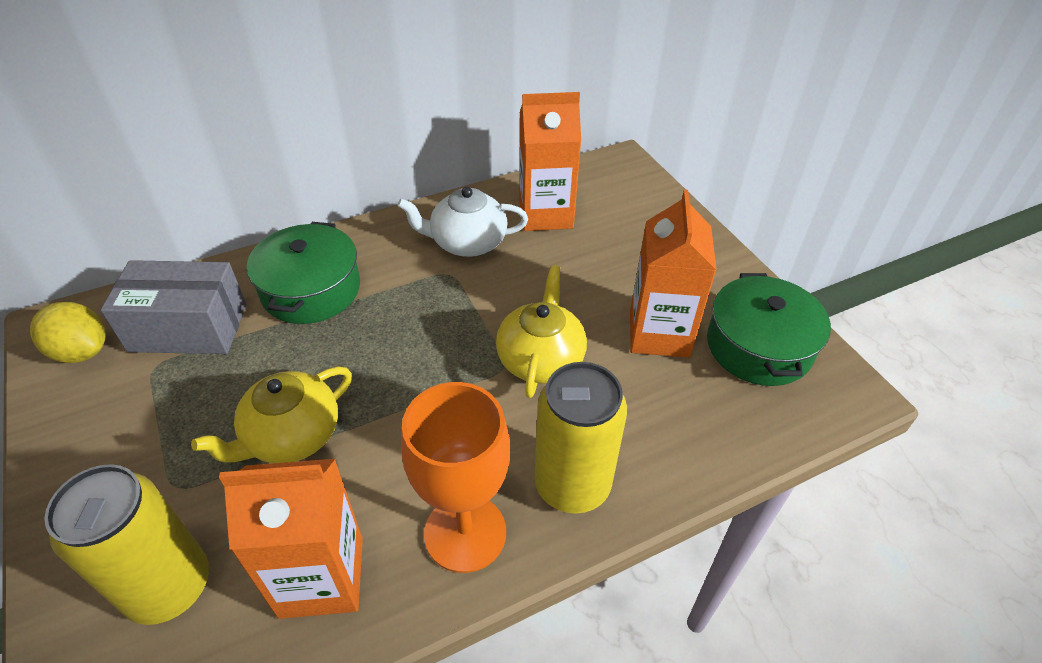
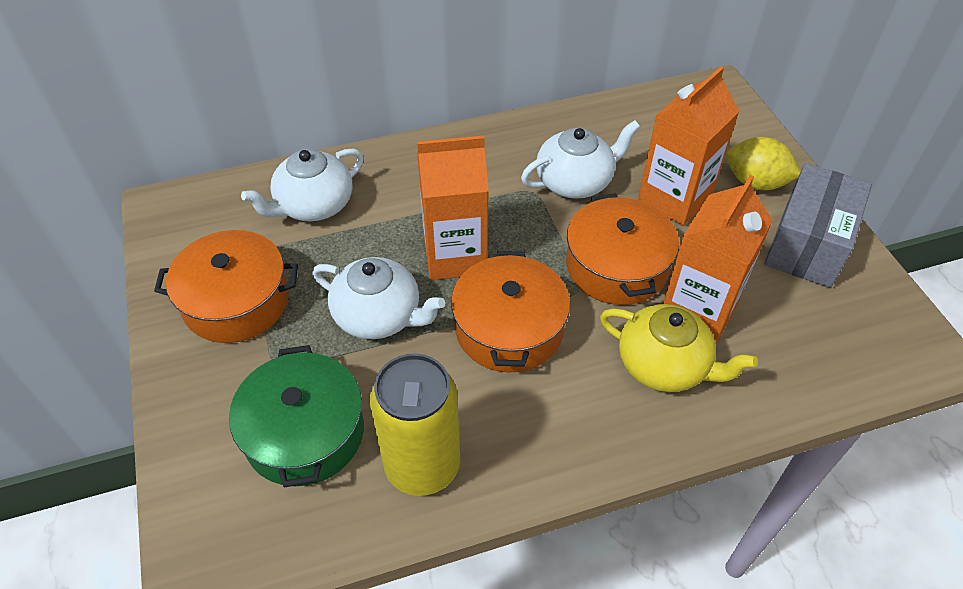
green pot: [247,222,360,324] [707,273,831,386] = 2 -> [229,345,364,487] = 1
orange goblet: [401,382,510,573] = 1 -> none = 0
orange pot: none = 0 -> [154,230,298,343] [451,251,570,372] [566,193,679,305] = 3
white teapot: [397,187,528,257] = 1 -> [241,148,364,221] [312,257,445,339] [521,120,640,199] = 3
yellow can: [44,464,209,625] [534,362,627,514] = 2 -> [370,353,460,496] = 1
yellow teapot: [191,367,352,463] [496,265,587,398] = 2 -> [600,304,758,392] = 1

